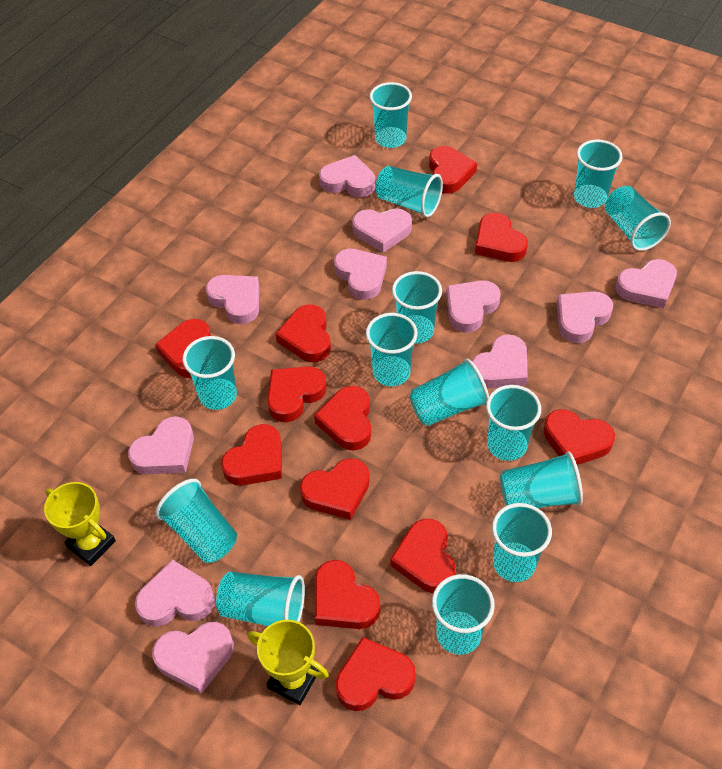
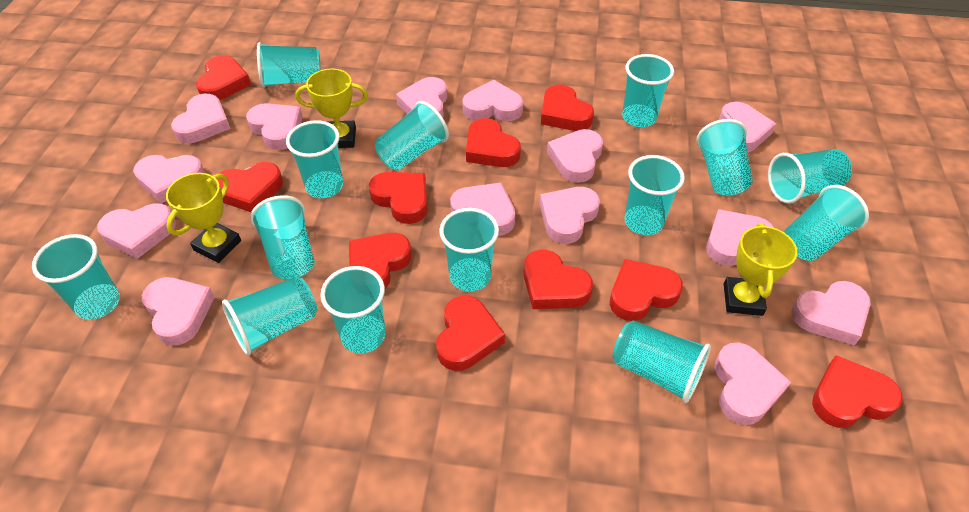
pink heart: [128,416,194,474] [135,560,215,627] [152,622,234,694] [206,275,259,324] [319,155,375,197] [334,249,387,300] [352,209,412,253] [446,280,500,333] [472,334,528,388] [557,291,613,343] [616,259,677,308] = 11 -> [97,203,176,259] [133,155,205,204] [142,277,215,346] [171,94,230,143] [246,103,303,150] [396,77,447,117] [450,183,515,236] [462,80,523,121] [540,187,600,244] [547,129,603,183] [706,209,774,266] [715,342,791,425] [719,102,776,153] [792,281,871,346] = 14
red heart: [155,319,211,378] [221,424,282,486] [267,366,327,423] [276,304,331,362] [300,458,370,520] [314,386,371,451] [315,560,380,629] [336,637,416,711] [390,519,455,593] [429,146,477,194] [475,213,528,262] [543,409,615,465] = 12 -> [196,55,251,100] [217,162,283,212] [349,233,412,289] [369,172,427,224] [437,296,505,371] [466,118,521,167] [523,250,593,309] [541,85,594,131] [610,259,683,321] [812,355,902,428] = 10
yellow trophy: [44,482,116,566] [248,620,329,705] = 2 -> [166,173,241,263] [295,69,368,148] [724,223,797,316] = 3

